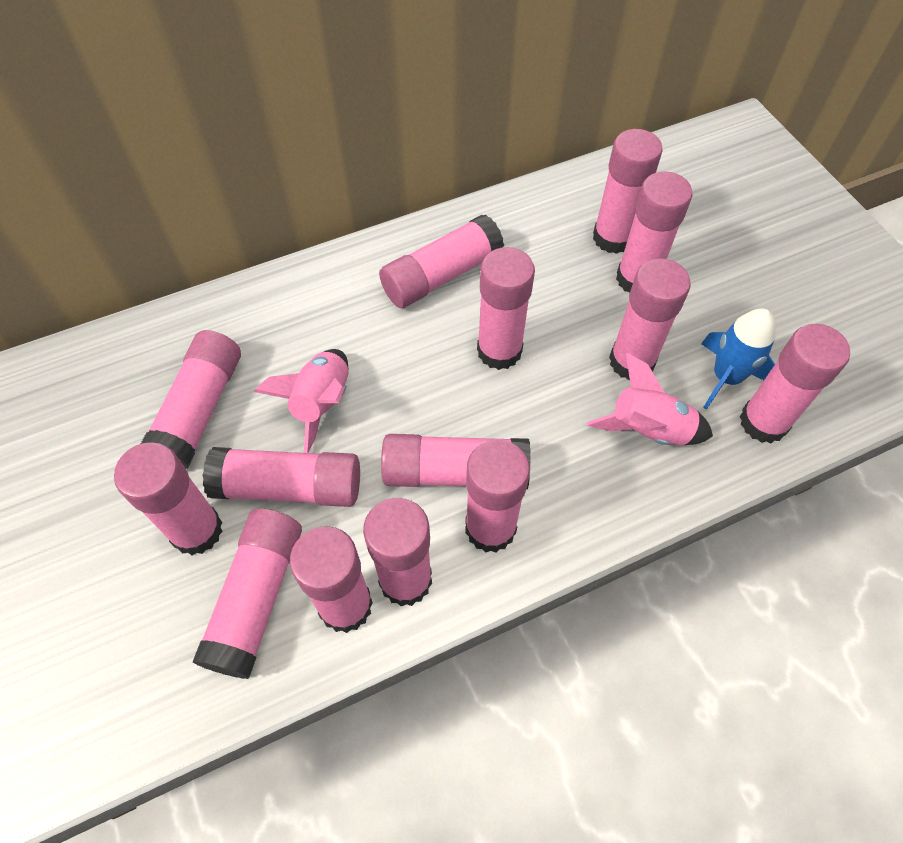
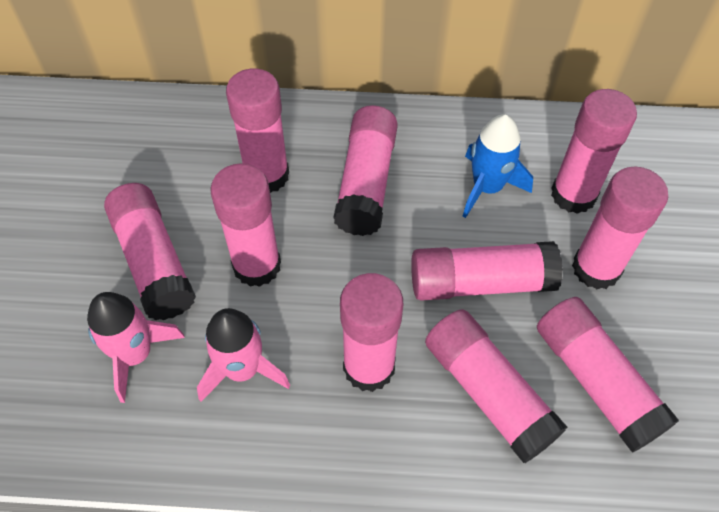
pink glue stick: [114,442,223,555] [141,330,241,469] [193,509,302,679] [203,447,360,507] [290,526,373,633] [363,498,432,606] [379,214,504,308] [381,434,531,489] [465,440,530,553] [477,247,535,370] [593,129,663,254] [609,258,691,380] [616,171,692,293] [740,324,850,443] = 14 -> [104,183,196,320] [210,163,281,287] [226,68,289,193] [333,105,398,236] [340,273,403,392] [411,241,563,301] [425,309,568,463] [537,297,679,453] [551,89,637,214] [572,167,668,289] = 10

